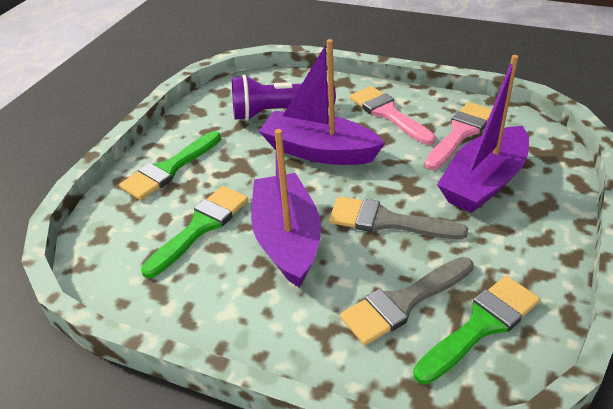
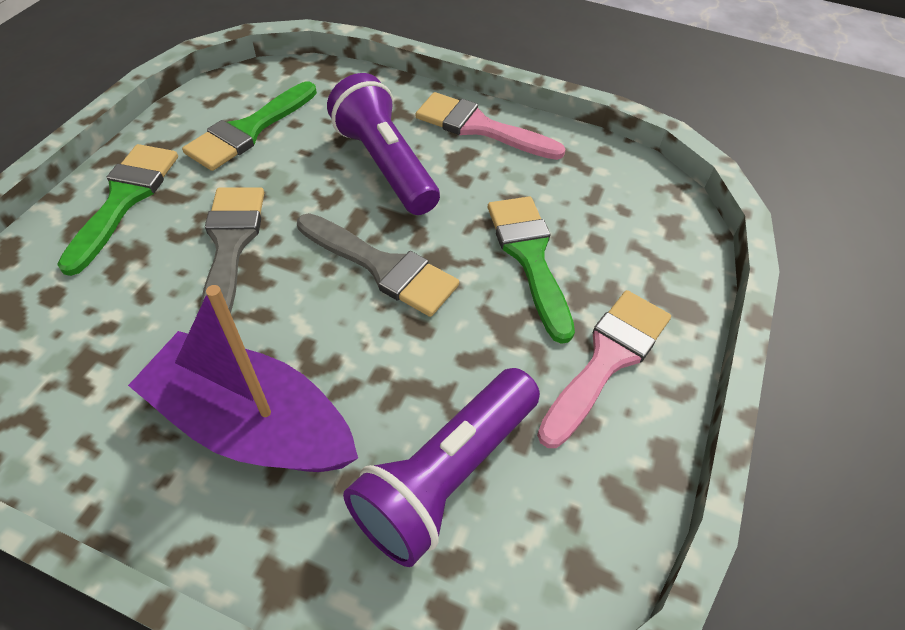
purple boat: [251,129,321,287] [259,39,385,165] [437,55,529,213] = 3 -> [128,285,358,472] = 1
purple flashlight: [232,75,336,121] = 1 -> [327,73,440,215] [343,368,540,567] = 2

